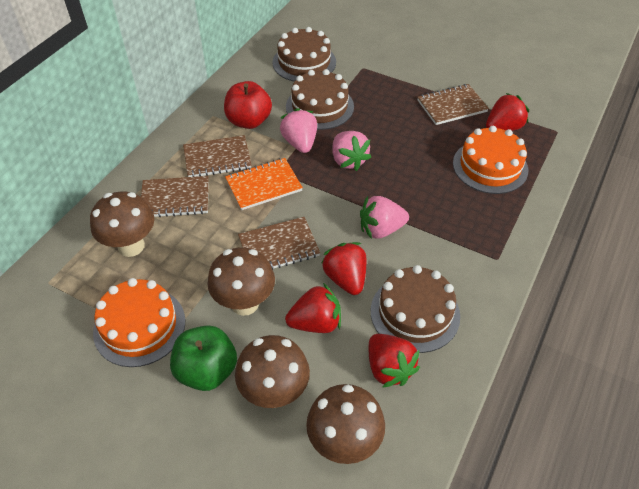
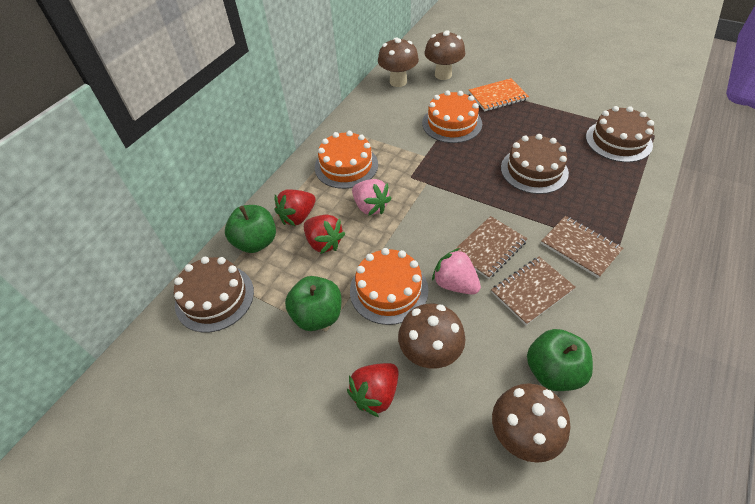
brown notebook: [141,176,209,217] [183,135,252,177] [238,217,320,270] [418,84,489,125] = 4 -> [454,216,528,279] [491,257,576,325] [541,216,623,278] = 3
green apple: [170,326,237,391] = 1 -> [225,205,276,253] [285,276,342,331] [527,329,593,391] = 3
orange cake: [93,278,185,367] [453,126,528,194] = 2 -> [315,131,378,189] [350,248,429,325] [422,90,482,143] = 3
pink strawberry: [280,108,317,153] [332,131,371,171] [360,196,409,239] = 3 -> [352,179,392,216] [432,248,481,295] = 2
red apple: [224,81,272,129] = 1 -> none = 0
red strawberry: [285,283,341,333] [321,242,366,295] [369,334,420,388] [486,93,529,131] = 4 -> [275,189,316,226] [304,215,345,254] [347,363,399,417] = 3

